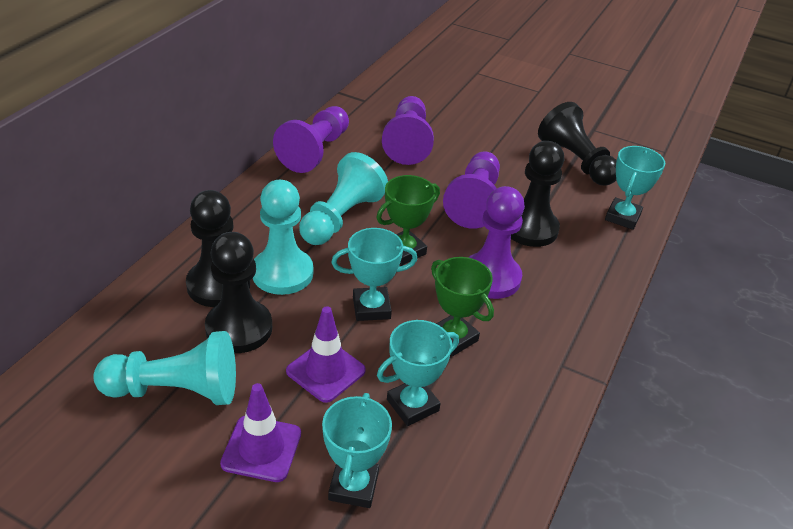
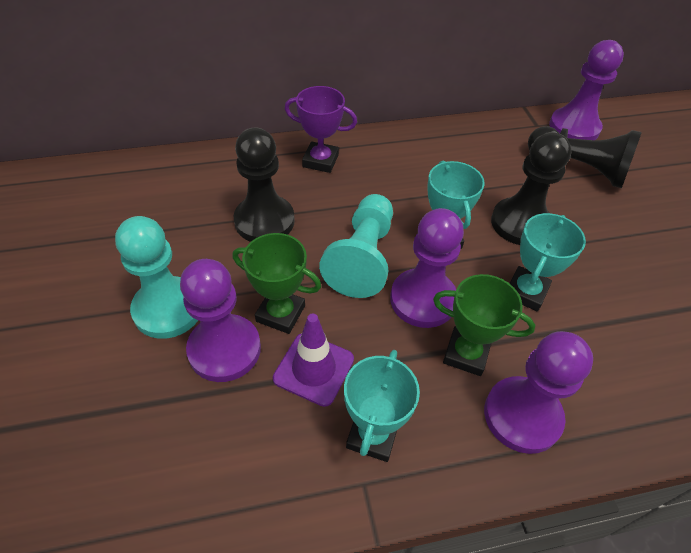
black pawn: [186,190,250,307] [205,232,272,353] [511,141,564,247] [538,102,617,186] = 4 -> [233,128,295,242] [491,132,572,245] [528,126,642,188] = 3
purple traffic cone: [220,383,301,482] [286,306,366,403] = 2 -> [273,313,354,407] = 1
purple trophy: none = 0 -> [285,86,357,173] = 1
turquoise pawn: [93,331,236,405] [253,180,313,295] [299,152,388,245] = 3 -> [115,216,198,339] [319,194,393,298] = 2
turquoise trophy: [322,393,392,508] [331,228,417,321] [377,320,459,426] [605,146,665,230] = 4 -> [344,350,420,462] [428,160,485,249] [509,213,586,312] = 3

